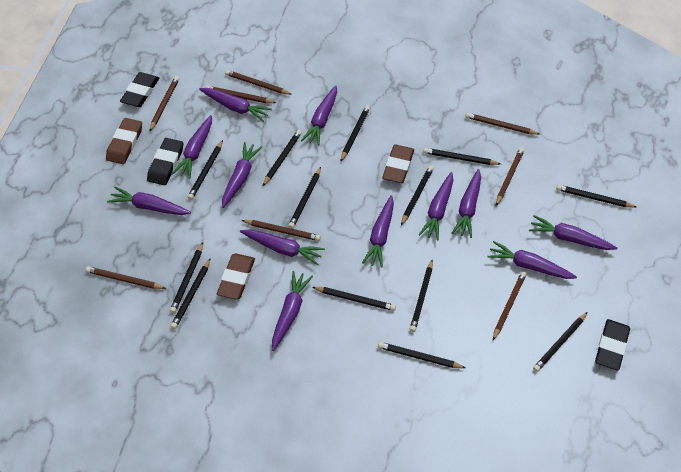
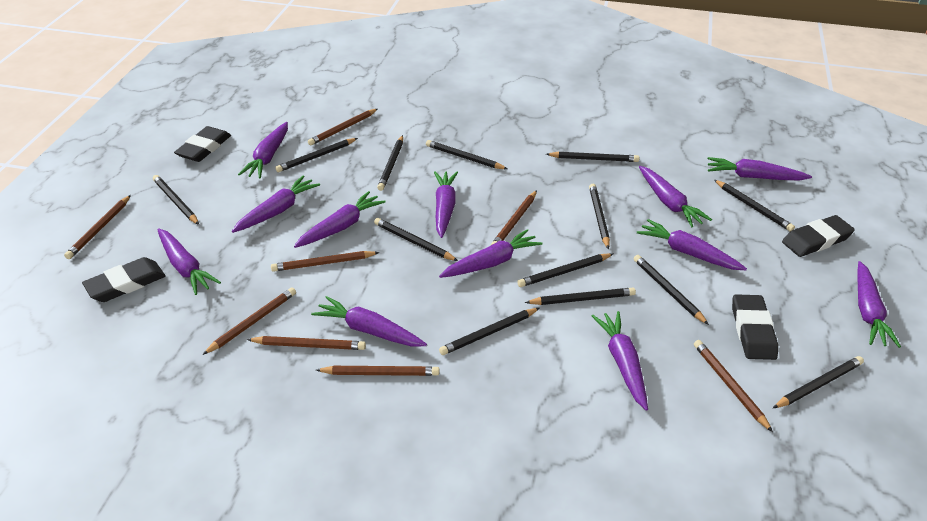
black eraser: [120,72,159,107] [147,138,183,185] [595,319,630,370] = 3 -> [82,257,165,302] [174,126,231,162] [732,294,778,360] [782,215,855,257] = 4
brown eraser: [106,118,142,164] [217,254,255,300] [382,144,414,183] = 3 -> none = 0

